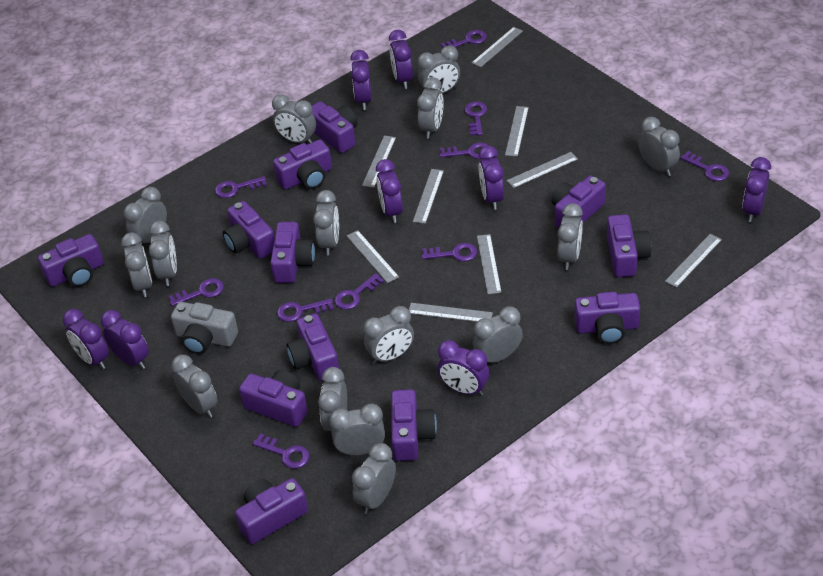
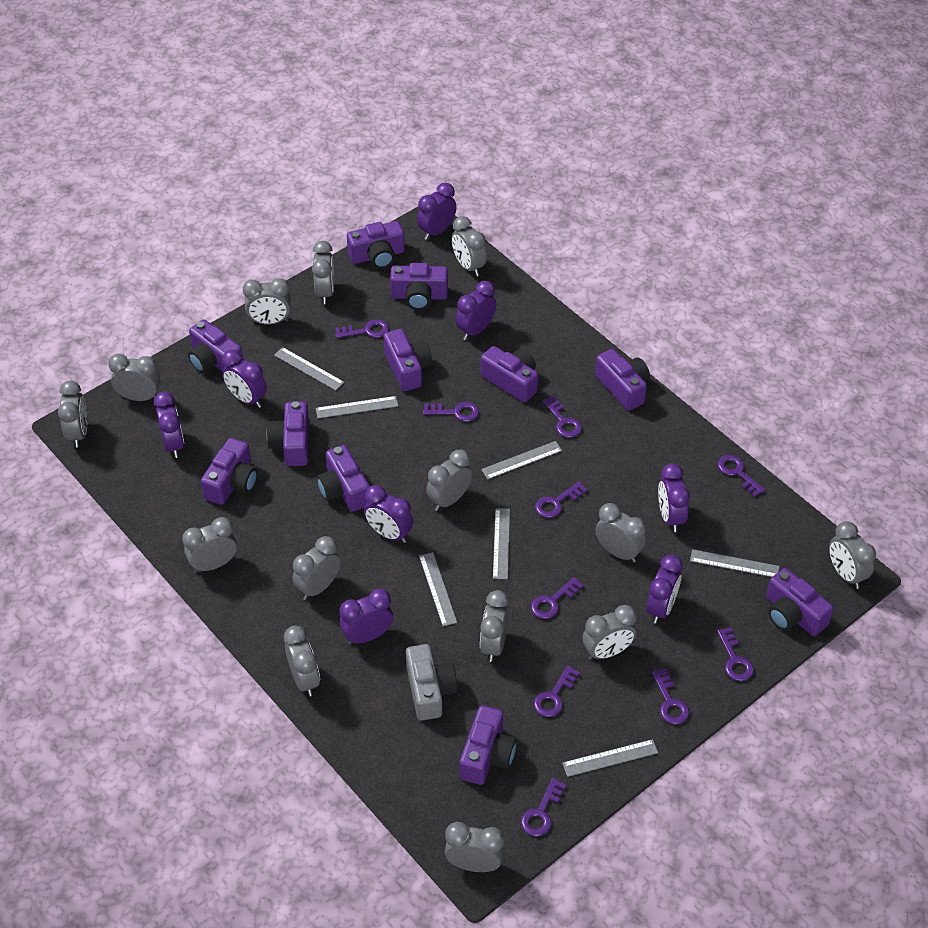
grey clock: [121,232,152,297] [124,187,167,246] [149,221,177,286] [171,355,217,418] [272,94,316,144] [313,190,339,255] [318,367,347,431] [329,404,385,455] [352,443,396,514] [364,306,414,364] [417,77,444,139] [418,46,460,93] [473,306,523,363] [558,203,583,270] [638,117,680,176] = 15 -> [58,381,87,448] [108,354,160,401] [182,517,237,573] [243,278,291,325] [284,626,320,696] [292,536,341,600] [312,241,334,304] [426,450,472,511] [445,822,504,872] [452,216,487,277] [480,590,509,662] [582,605,636,660] [595,503,646,563] [829,521,876,589] = 14
grey ruler: [347,230,399,283] [362,136,396,188] [409,303,493,322] [413,169,444,224] [472,27,523,67] [477,234,502,294] [505,106,529,157] [507,152,578,188] [665,234,722,288] = 9 -> [274,347,344,390] [316,396,398,418] [419,552,457,626] [481,441,562,479] [493,508,510,579] [562,739,658,777] [690,549,780,577] = 7
purple camera: [38,234,104,287] [223,201,275,259] [235,478,308,544] [239,370,308,427] [270,222,315,283] [273,140,332,190] [287,313,339,381] [312,101,357,153] [391,389,437,461] [552,175,606,228] [574,292,640,344] [607,214,652,277] = 12 -> [188,319,243,373] [201,438,258,505] [266,401,309,466] [317,445,370,512] [347,221,405,269] [383,329,432,391] [390,263,448,310] [460,705,517,785] [481,346,538,402] [595,349,650,411] [766,568,834,636] = 11

